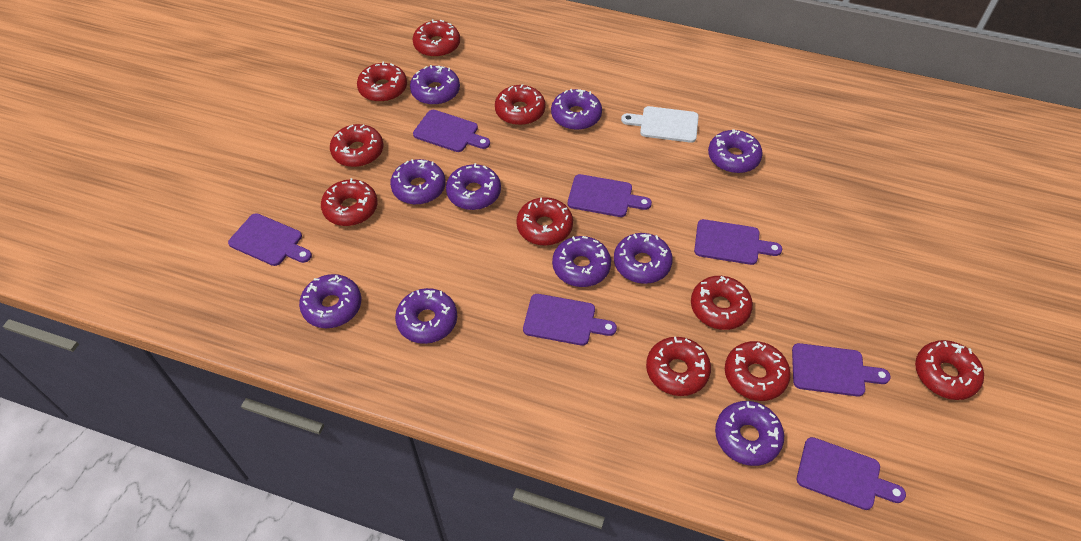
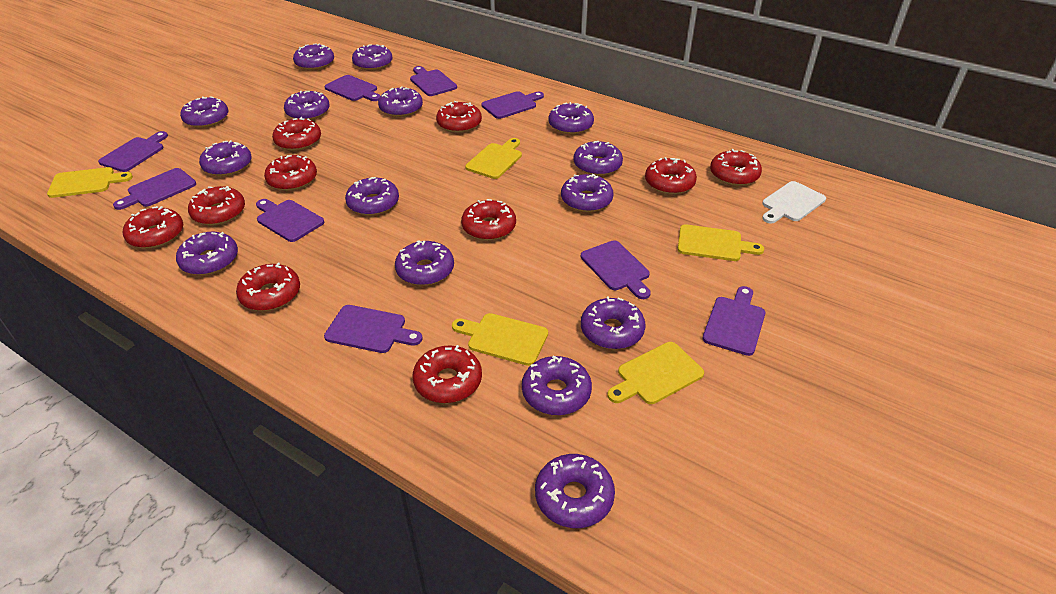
purple cutting board: [228,213,312,266] [413,110,490,152] [523,294,617,346] [568,174,652,217] [694,219,782,265] [792,343,891,396] [797,437,906,510] = 7 -> [98,131,168,172] [113,168,196,210] [256,199,324,242] [324,305,423,353] [325,75,380,101] [410,66,457,96] [481,91,544,119] [581,240,651,299] [702,286,766,356] = 9
purple donut: [299,274,362,328] [390,159,445,205] [395,288,457,344] [410,65,460,105] [446,163,501,210] [551,89,602,130] [552,236,611,287] [614,233,673,284] [708,129,763,173] [715,401,784,466] = 10 -> [176,232,238,275] [180,96,228,128] [199,140,252,176] [284,91,330,120] [293,43,334,70] [345,177,399,215] [352,44,393,70] [378,86,423,117] [395,241,454,285] [522,356,592,415] [535,454,615,528] [549,102,594,134] [561,174,613,212] [574,141,623,176] [581,296,646,349] = 15
yellow cutting board: none = 0 -> [47,167,133,198] [452,313,548,366] [465,138,522,179] [607,342,704,404] [678,224,764,261] = 5

